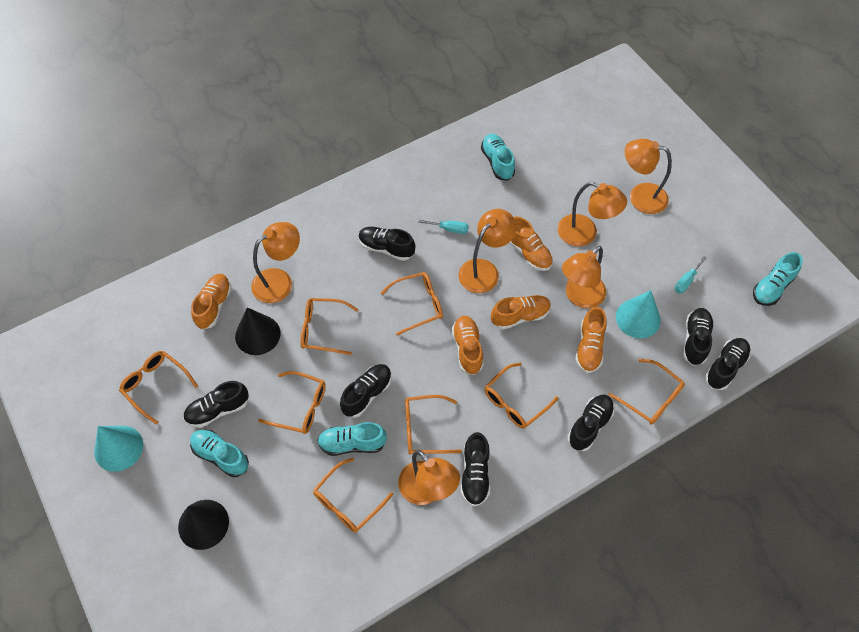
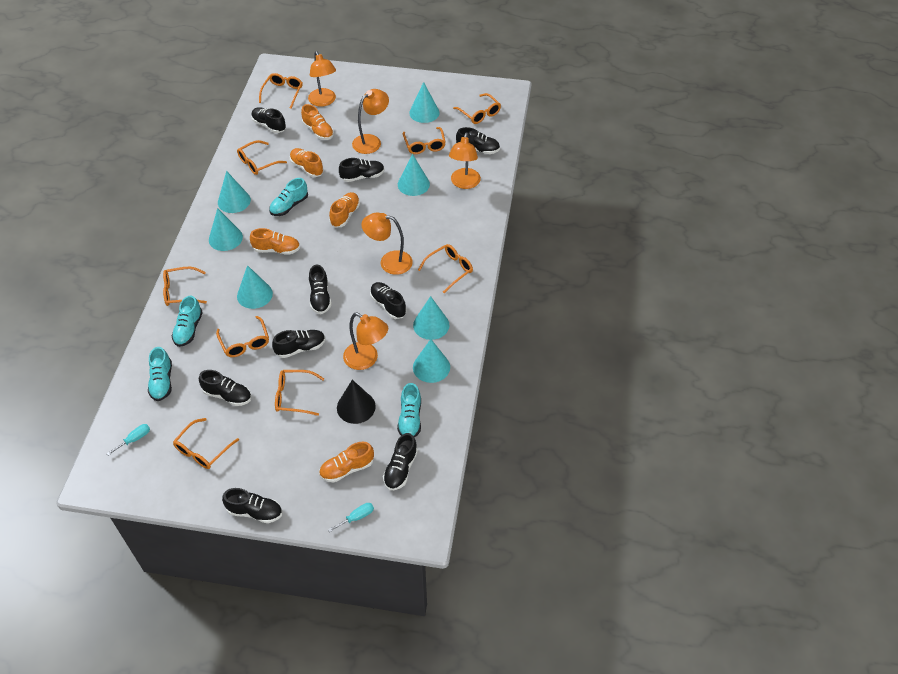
black cone: [178,500,229,550] [235,307,280,355] = 2 -> [337,380,376,424] = 1
black shoe: [183,381,249,428] [340,364,392,418] [359,227,415,261] [461,432,490,507] [568,395,614,451] [683,308,714,366] [705,338,751,390] = 7 -> [199,370,251,406] [222,488,282,523] [251,107,286,133] [272,330,325,358] [309,265,331,314] [339,158,385,182] [370,282,406,319] [383,433,418,490] [456,127,500,154] = 9
orange glasses: [119,351,198,425] [258,371,326,434] [300,298,359,355] [313,458,393,532] [380,272,443,335] [405,395,462,455] [485,362,558,429] [608,359,685,424] = 8 -> [163,267,207,306] [173,418,239,469] [216,316,269,357] [237,140,287,175] [259,73,302,109] [275,370,324,416] [403,127,446,154] [418,244,473,293] [453,93,501,124] = 9
orange lamp: [251,222,300,303] [398,450,460,505] [458,209,516,293] [558,182,627,247] [562,246,606,309] [625,139,672,214] = 6 -> [308,51,336,107] [343,313,388,370] [352,89,389,154] [361,212,413,275] [449,133,481,189] = 5
turquoise cone: [94,426,143,472] [616,290,661,338] = 2 -> [209,208,243,251] [218,171,251,213] [237,265,273,309] [398,154,430,196] [409,82,439,123] [413,296,450,340] [413,339,450,383] = 7

